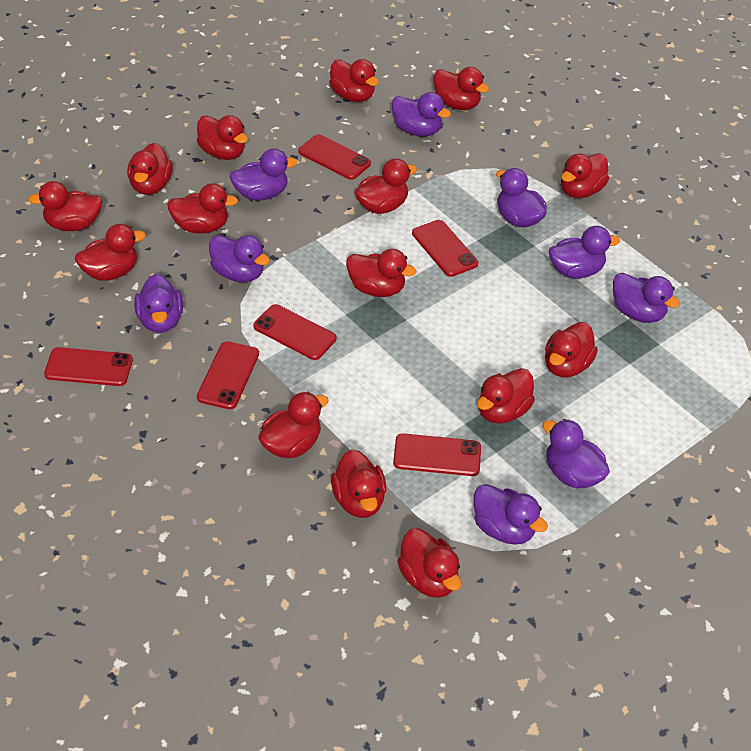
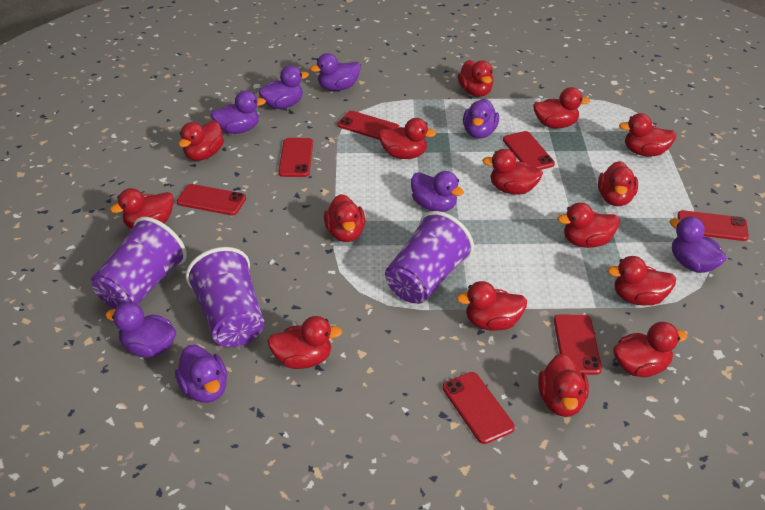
purple cup: none = 0 -> [91,217,187,309] [186,247,264,347] [385,211,474,304] = 3
purple duck: [134,274,183,333] [209,235,270,282] [230,148,298,201] [392,92,451,136] [473,484,548,545] [496,168,547,227] [543,419,610,488] [549,226,620,279] [613,273,680,323] = 9 -> [105,302,176,358] [175,345,227,403] [210,90,266,134] [258,65,309,109] [310,53,361,91] [411,171,464,212] [463,99,499,138] [670,216,727,273] = 8
red phone: [44,347,133,386] [197,341,259,409] [254,304,336,360] [299,134,371,180] [393,433,481,476] [412,220,478,277] = 6 -> [176,184,246,215] [278,138,313,177] [338,111,399,140] [442,372,515,444] [503,131,555,170] [554,315,602,375] [677,210,749,241] = 7

